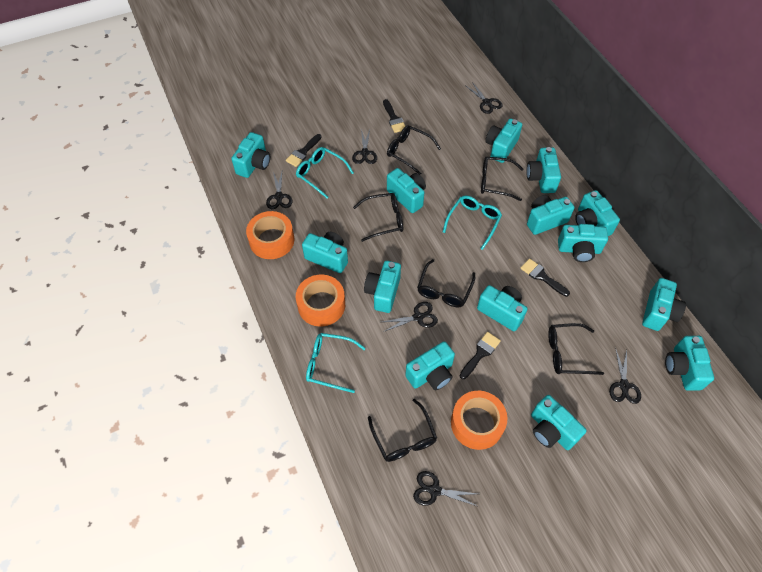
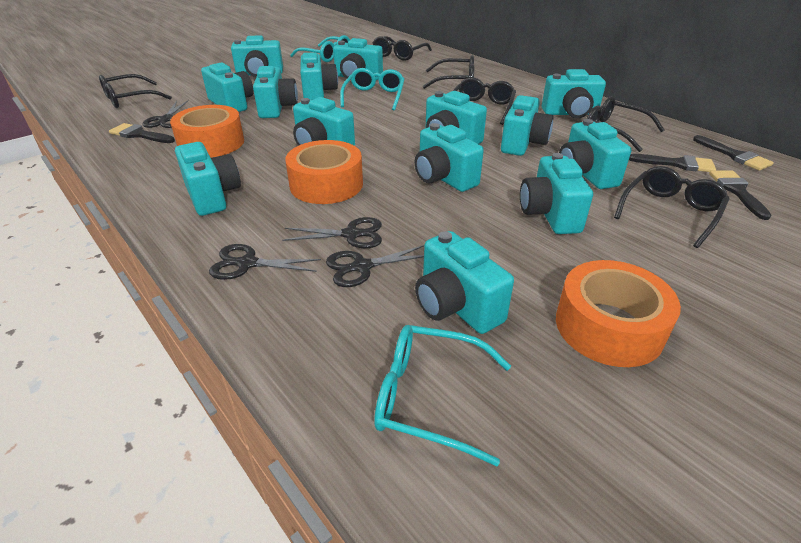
black scissors: [266,172,292,209] [352,129,377,164] [382,302,438,332] [413,471,479,507] [466,82,503,114] [609,348,641,404] = 6 -> [142,100,189,128] [209,244,321,280] [282,217,382,248] [326,245,424,287] = 4

